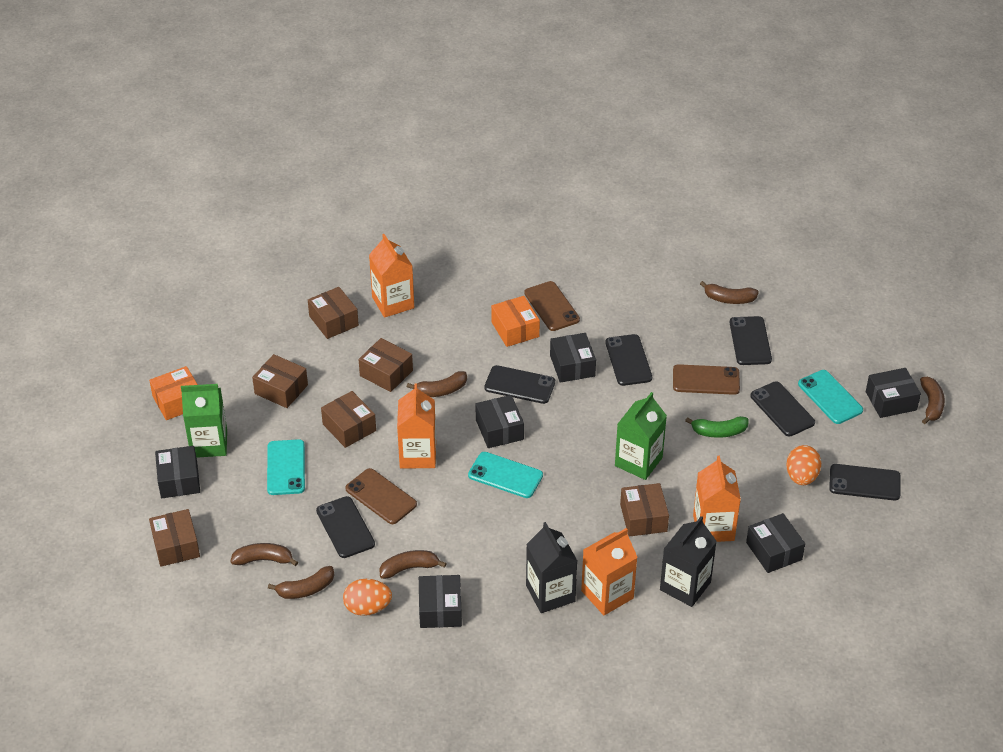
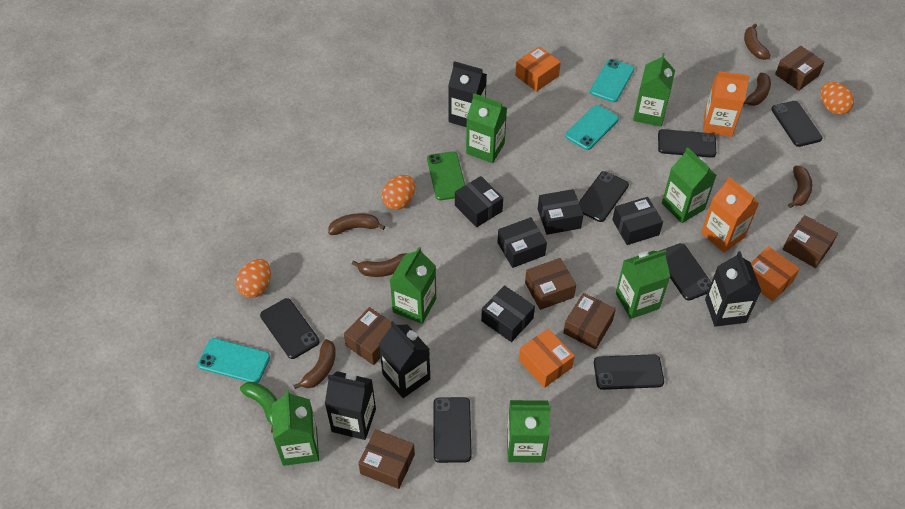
black box: [155,446,200,498] [419,575,462,628] [476,395,524,448] [550,333,596,383] [746,513,805,573] [866,368,921,418] = 6 -> [455,176,503,227] [481,285,535,342] [497,217,547,268] [538,189,583,235] [612,197,663,245] = 5
black carton: [526,522,577,613] [660,516,717,607] = 2 -> [325,371,376,440] [379,321,430,398] [448,61,487,127] [705,251,761,327] = 4
black phone: [316,496,375,558] [484,365,555,404] [605,334,652,386] [730,316,772,365] [750,382,815,436] [829,464,901,501] = 6 -> [260,298,319,359] [434,397,472,463] [579,171,629,222] [594,354,664,390] [658,129,716,158] [658,243,711,300] [771,101,823,147] = 7
brown phone: [345,468,417,524] [524,281,580,331] [673,364,740,395] = 3 -> none = 0
green carton: [181,384,227,458] [615,392,667,480] = 2 -> [272,390,319,466] [390,247,436,324] [466,93,507,163] [507,400,551,463] [616,250,670,319] [633,53,675,127] [662,147,717,223] = 7
green phone: none = 0 -> [427,151,465,200] = 1
orange box: [149,366,198,420] [491,296,540,347] = 2 -> [515,46,561,92] [519,329,575,388] [751,246,800,301] = 3
orange carton: [369,234,414,318] [397,384,436,468] [581,528,638,615] [693,456,741,542] = 4 -> [701,177,759,252] [703,71,750,137] = 2
orange egg: [343,579,392,616] [786,445,821,485] = 2 -> [236,259,271,298] [382,175,415,210] [821,82,854,115] = 3

